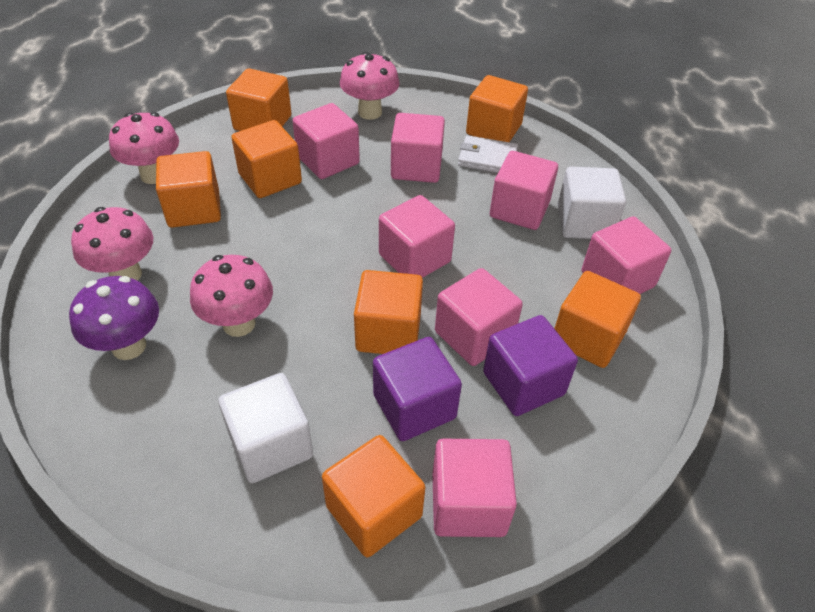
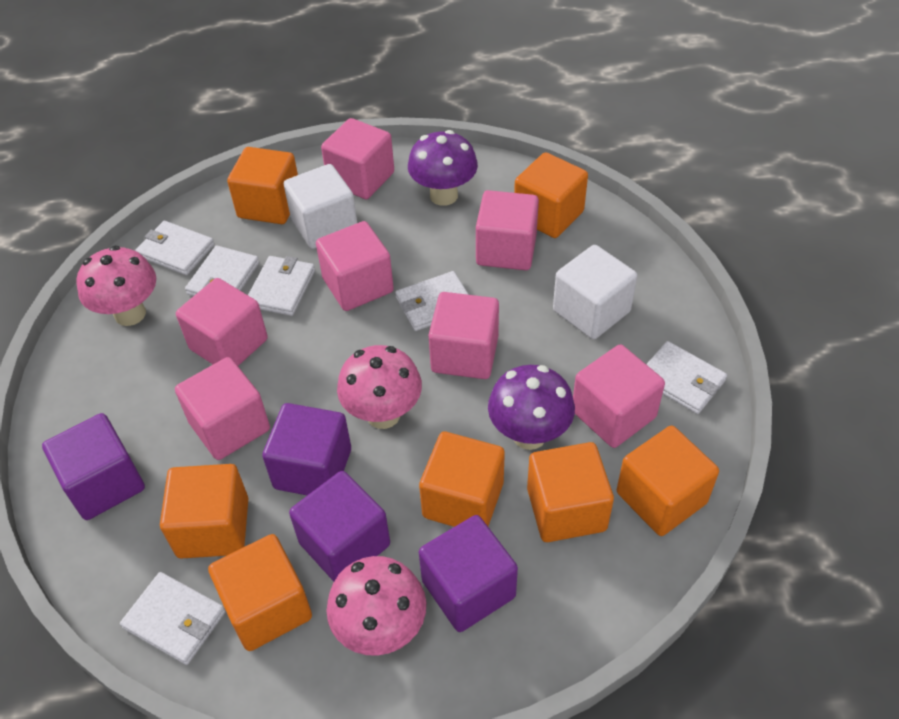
pink mushroom: [71,207,153,281] [109,112,179,184] [190,255,273,337] [340,52,400,120] = 4 -> [76,246,156,326] [327,556,426,656] [337,345,422,429] = 3
purple cube: [373,337,462,441] [483,315,578,416] = 2 -> [42,413,145,520] [262,403,351,495] [289,471,390,581] [419,515,518,632] = 4
purple mushroom: [69,276,159,360] = 1 -> [408,130,478,206] [488,365,575,450] = 2
white wallet: [458,135,518,173] = 1 -> [120,572,226,665] [135,221,215,275] [185,245,259,296] [248,256,315,316] [395,271,469,331] [646,341,727,414] = 6

